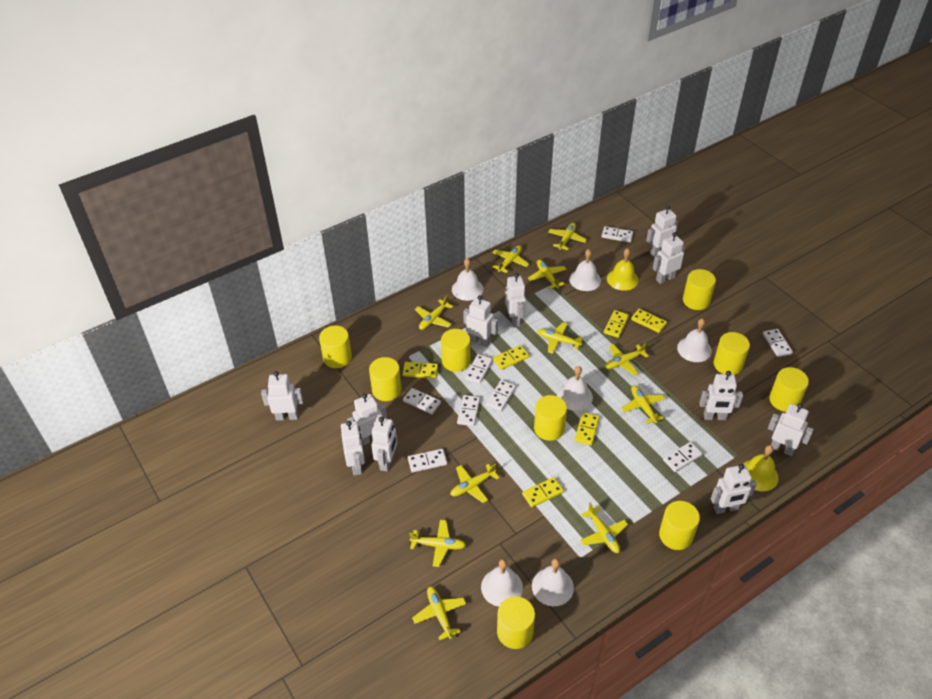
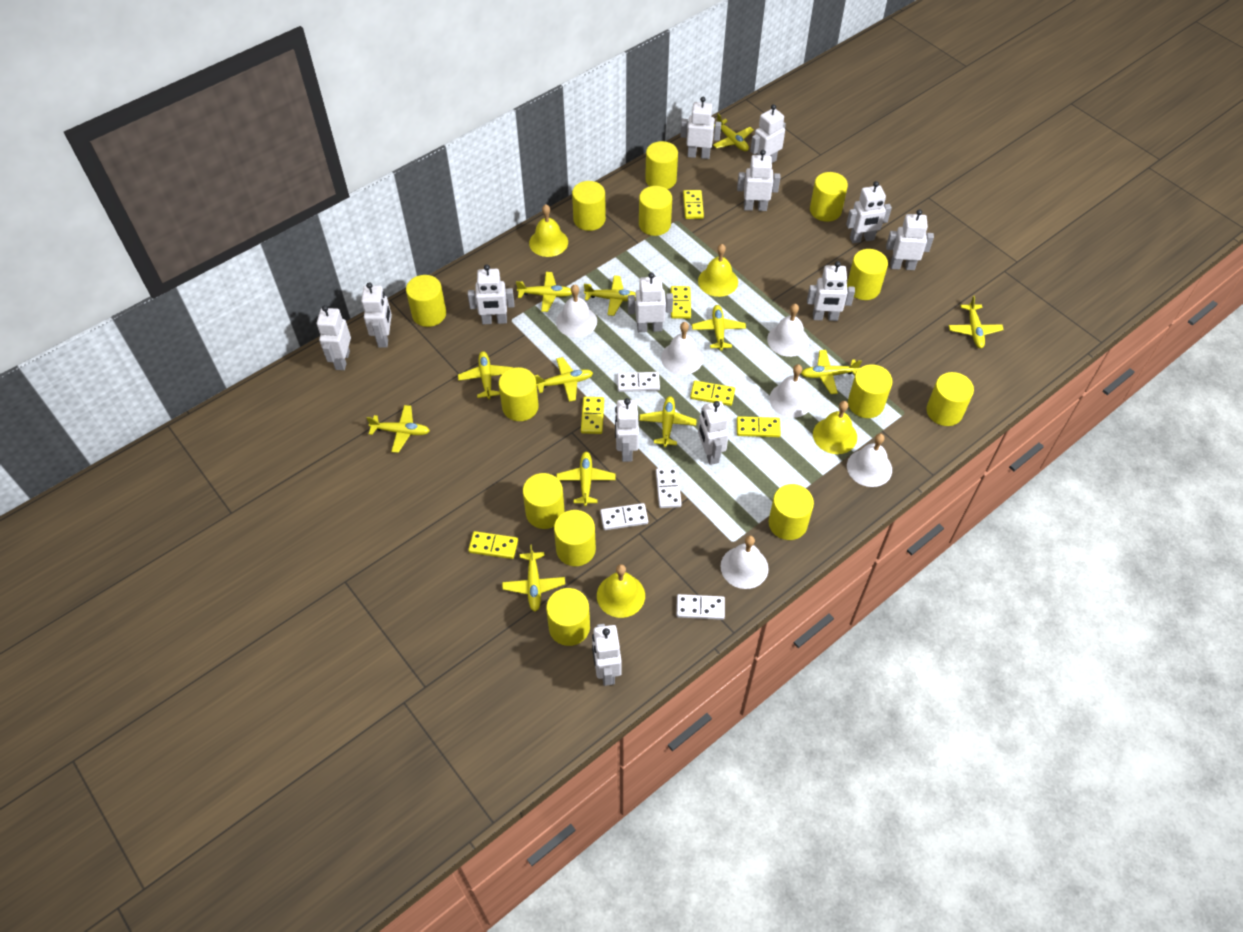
white domino: [403,388,441,414] [408,449,447,472] [457,395,480,426] [465,354,493,384] [486,380,516,411] [602,226,633,243] [663,442,703,472] [763,329,793,357] = 8 -> [600,503,648,530] [617,372,660,392] [656,467,682,508] [676,594,725,620] = 4
white robot: [261,371,303,421] [341,421,365,476] [347,393,387,446] [371,417,397,472] [463,295,498,347] [505,273,526,327] [646,205,678,257] [653,232,685,284] [699,371,743,420] [711,464,757,514] [768,403,814,456] = 11 -> [317,305,351,370] [361,282,392,348] [468,265,514,324] [592,624,622,686] [615,398,639,462] [628,273,673,332] [680,97,721,159] [698,401,729,465] [737,150,781,211] [750,104,786,163] [807,261,855,321] [846,181,892,243] [886,209,934,270] = 13
yellow bell: [607,248,639,291] [743,445,779,491] = 2 -> [529,204,568,257] [597,564,645,618] [698,244,738,297] [813,401,857,454] = 4
yellow cylinder: [319,326,352,368] [369,357,401,401] [441,329,471,372] [497,596,535,649] [534,395,567,441] [659,501,700,550] [683,269,716,310] [714,332,750,375] [769,367,809,412] = 9 -> [406,275,446,327] [499,367,539,421] [523,473,564,529] [546,588,590,646] [554,510,596,566] [572,181,606,231] [639,186,672,236] [645,141,678,189] [769,484,814,540] [810,172,848,222] [847,249,888,300] [848,364,893,418] [926,372,974,426] = 13
yellow plane: [409,520,466,567] [412,586,466,640] [415,295,453,330] [450,463,499,503] [492,245,529,273] [528,260,567,289] [537,322,583,354] [549,223,587,250] [580,503,628,553] [605,343,649,376] [622,386,666,424] = 11 -> [367,405,430,453] [458,351,513,399] [502,545,565,612] [516,272,572,312] [535,357,593,402] [556,452,615,506] [584,275,636,316] [639,396,697,447] [692,305,746,351] [713,113,754,151] [801,350,862,394] [948,296,1004,348] = 12

